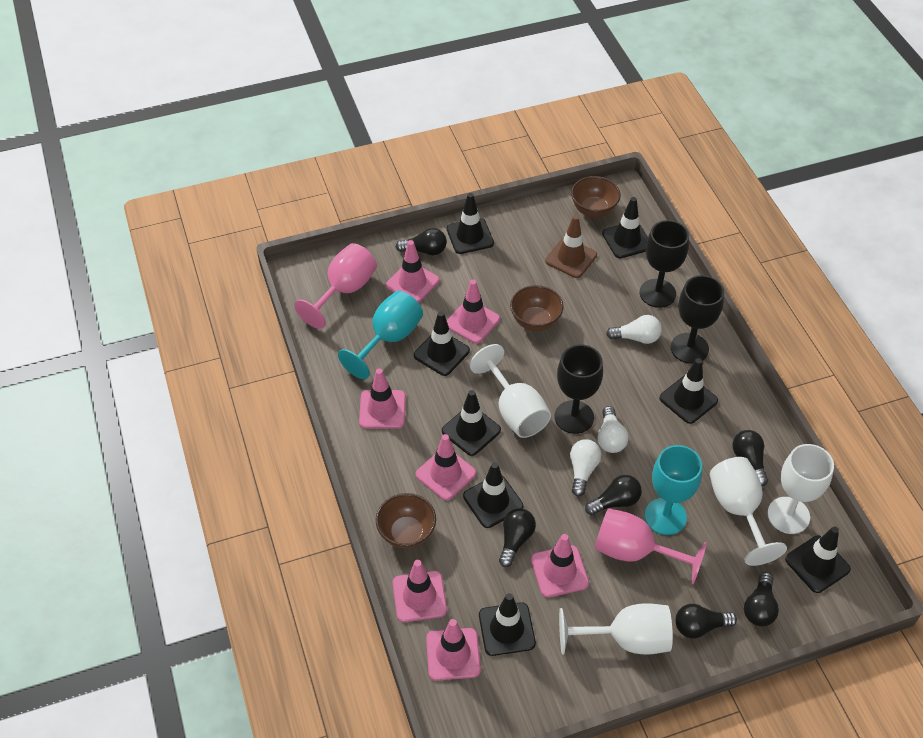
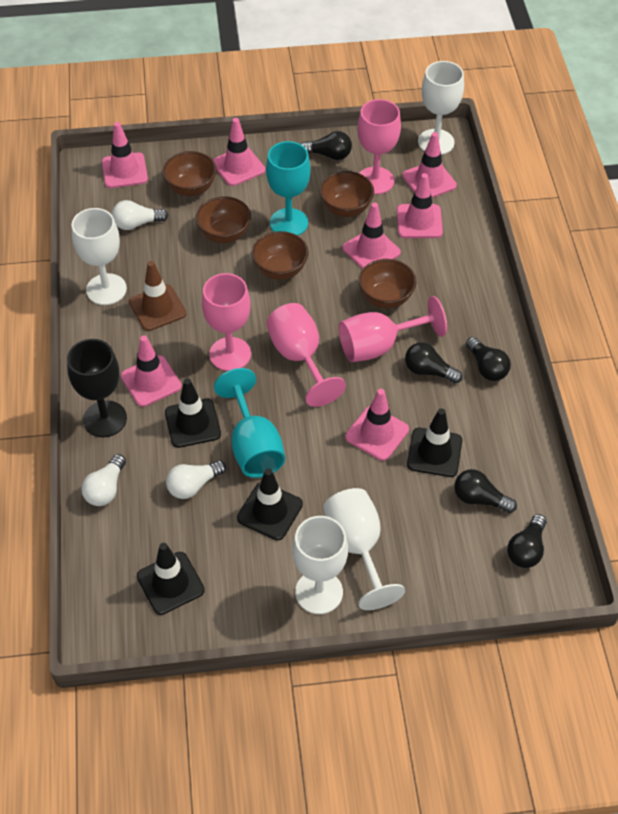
black goblet: [555,345,603,434] [639,220,689,308] [671,275,724,364] = 3 -> [67,339,127,437] = 1
black light bulb: [396,228,447,255] [499,508,536,567] [585,475,642,515] [675,604,737,638] [733,430,768,487] [744,572,779,626] = 6 -> [301,131,352,160] [405,342,463,383] [454,469,517,513] [466,337,511,381] [507,514,546,568] = 5
black traffic cone: [414,311,470,376] [442,390,501,456] [447,193,494,254] [463,462,523,528] [479,593,536,656] [602,197,648,258] [659,358,718,424] [785,527,851,593] = 8 -> [137,543,205,615] [165,378,221,448] [237,469,303,540] [407,408,462,477] = 4
brown bowl: [376,493,436,549] [510,285,564,331] [571,176,621,217] = 3 -> [162,151,216,196] [196,196,251,243] [252,231,309,280] [320,171,374,217] [359,259,417,308] = 5
pink goblet: [294,243,377,329] [594,508,707,584] = 2 -> [202,273,251,371] [266,303,346,407] [339,296,447,362] [358,99,401,194] = 4

